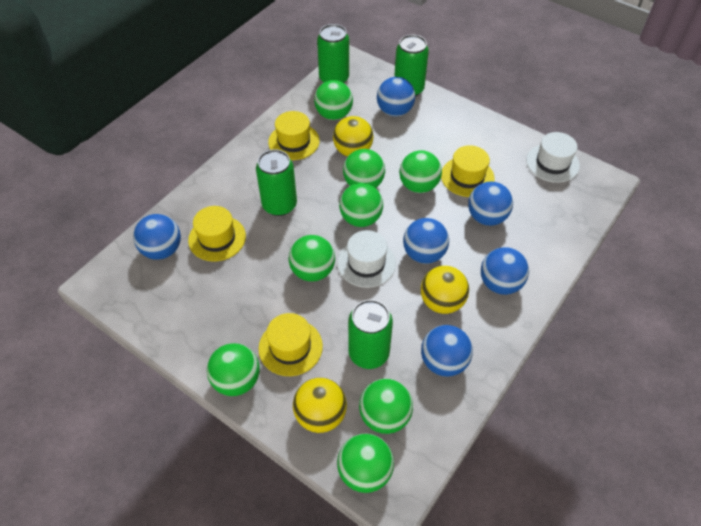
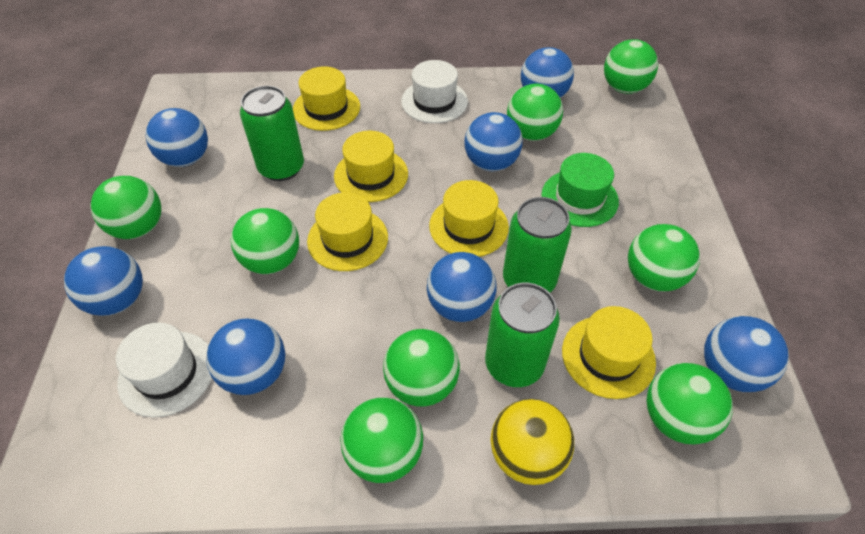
blue ball: [133,214,181,260] [377,77,415,117] [403,218,449,264] [421,325,473,377] [468,181,513,226] [481,247,529,295] = 6 -> [64,246,143,316] [146,108,208,167] [206,318,286,395] [427,252,497,322] [465,112,523,172] [521,47,574,98] [704,316,789,392] = 7
green can: [256,149,297,216] [317,24,349,83] [348,300,393,369] [394,34,429,97] = 4 -> [240,86,304,181] [485,283,560,387] [503,197,572,293] = 3
green hat: none = 0 -> [541,153,619,227] = 1
yellow ball: [293,378,347,433] [333,116,374,157] [421,266,469,314] = 3 -> [490,399,574,485] = 1
yellow hat: [188,206,246,262] [258,313,323,376] [268,111,320,160] [441,145,495,197] = 4 -> [293,66,360,131] [307,192,388,271] [334,131,408,202] [429,180,509,257] [562,306,656,399] = 5

